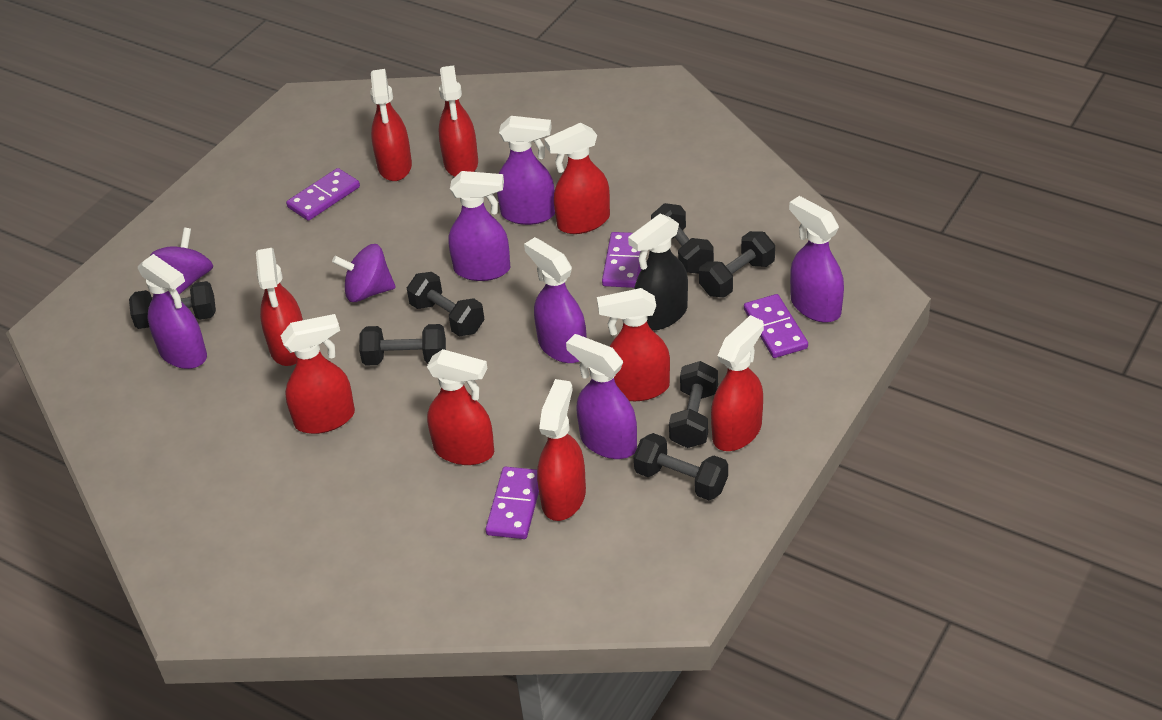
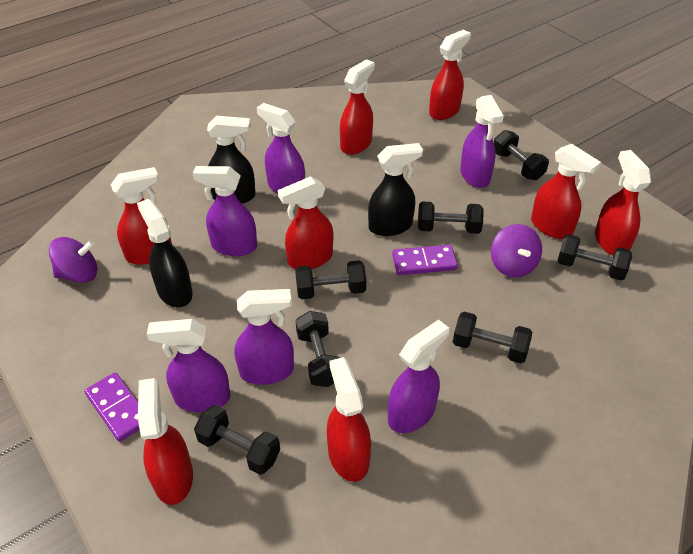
black spray bottle: [628,214,688,331] = 1 -> [137,199,193,307] [207,116,256,204] [368,143,423,236] = 3
purple domino: [286,168,360,221] [485,467,539,539] [602,232,642,288] [744,294,808,358] = 4 -> [85,372,140,442] [392,245,458,275] = 2
red spray bottle: [256,248,303,366] [281,314,355,434] [370,69,412,181] [427,349,494,465] [439,65,478,177] [537,379,586,521] [544,123,610,234] [597,288,670,401] [711,315,764,451] = 9 -> [111,167,172,265] [138,378,193,505] [278,176,333,269] [327,357,371,482] [340,59,375,155] [429,29,471,120] [531,144,601,239] [595,150,651,255] = 8

